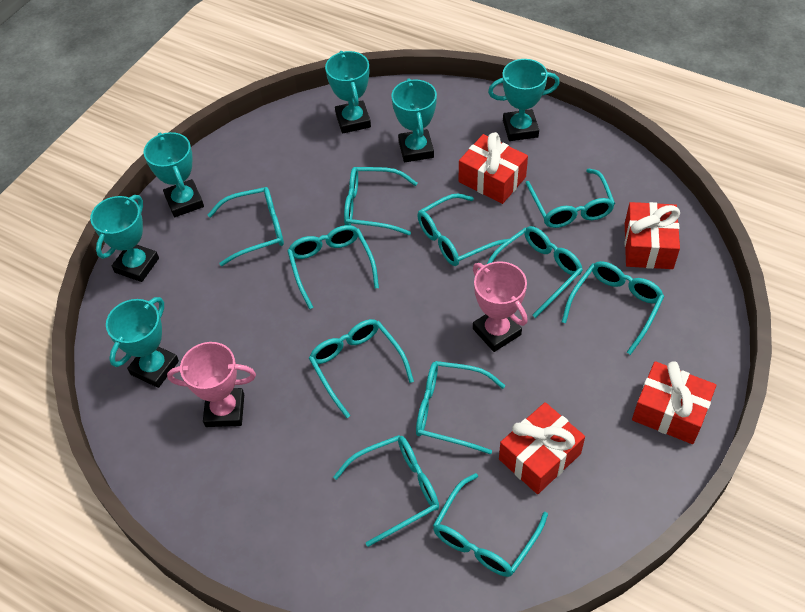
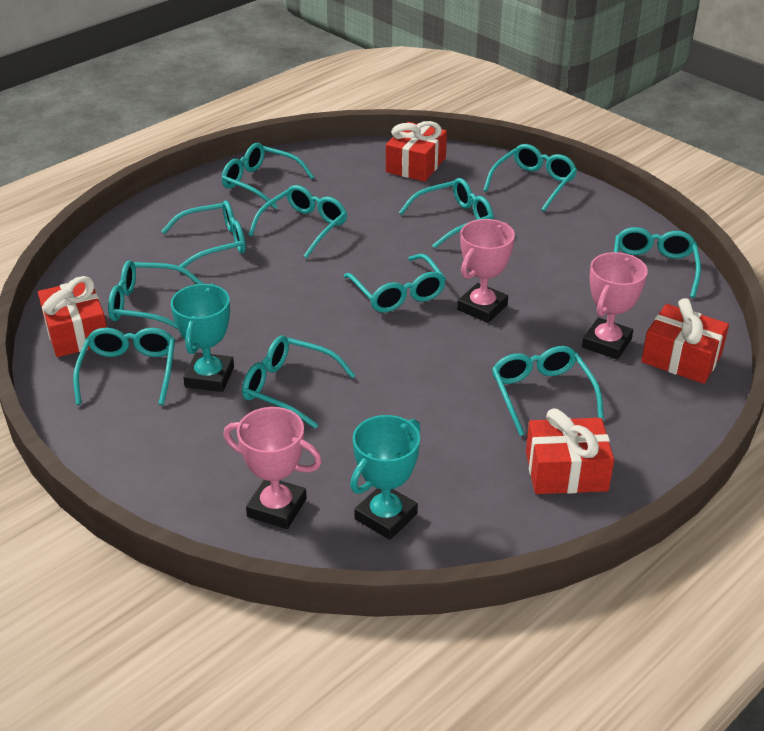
pink trophy: [167,342,256,427] [473,261,528,352] = 2 -> [224,407,322,529] [457,219,515,323] [582,252,648,360] = 3
turquoise trophy: [90,195,159,282] [106,297,179,388] [144,132,204,217] [325,51,371,134] [391,78,437,162] [488,59,560,141] = 6 -> [171,284,234,392] [350,415,420,540] = 2

